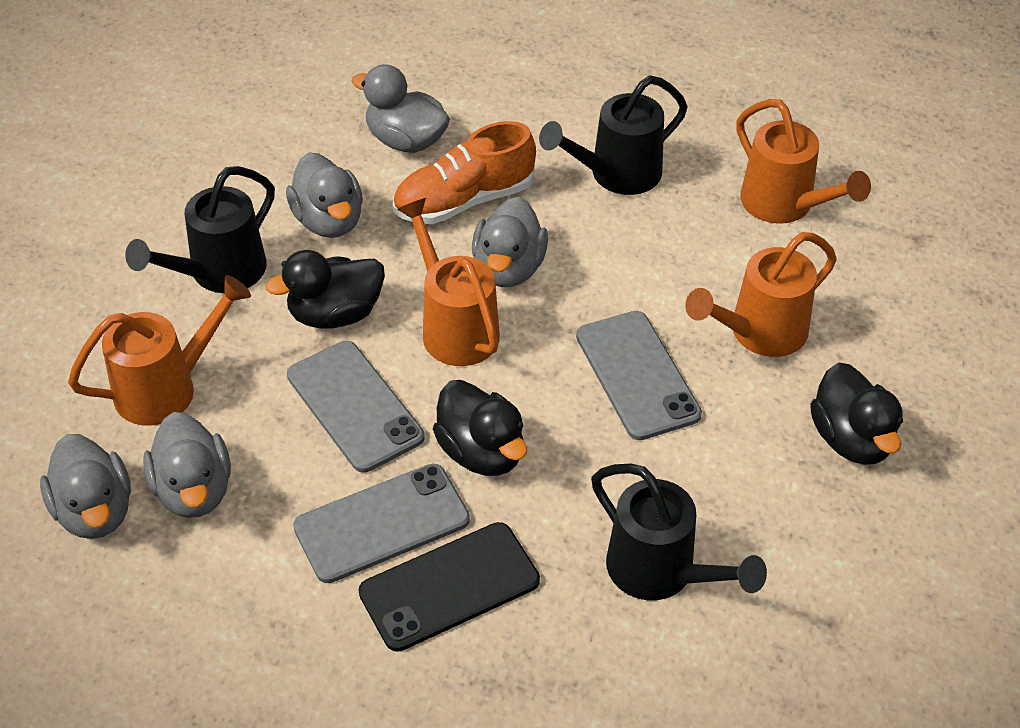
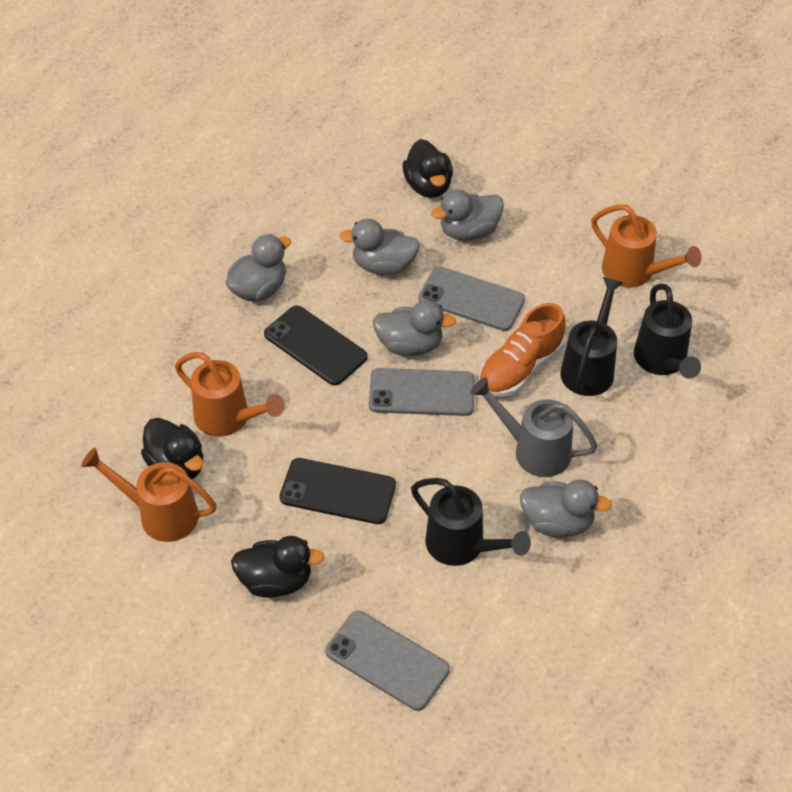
black phone: [359,522,540,652] = 1 -> [264,306,368,385] [280,458,396,524] = 2
grey watering can: none = 0 -> [470,377,598,477] = 1
orange watering can: [68,275,251,426] [397,198,500,366] [685,232,837,357] [736,99,871,224] = 4 -> [81,448,217,542] [175,352,285,437] [591,205,702,288] = 3

